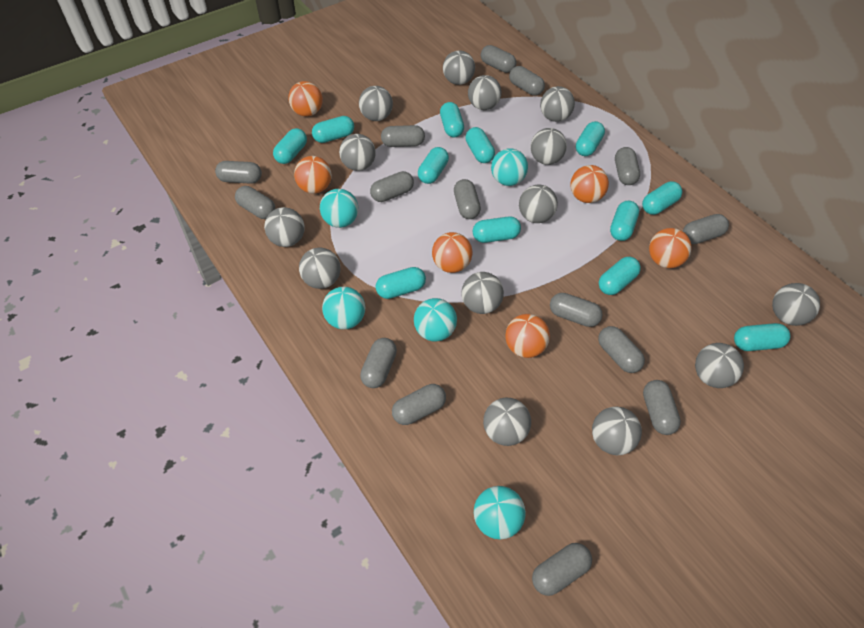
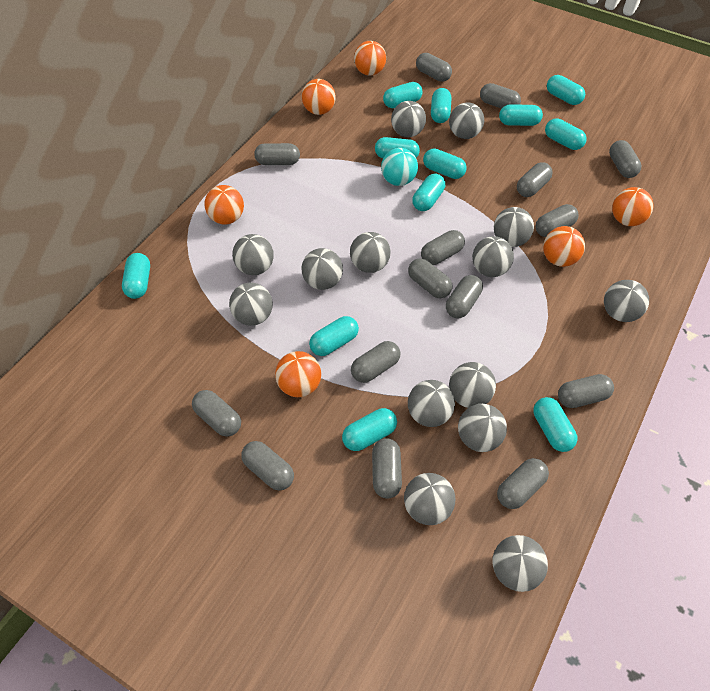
turquoise ball: [320,189,359,228] [322,287,365,329] [414,298,457,341] [474,486,526,539] [491,148,528,186] = 5 -> [381,148,418,186] = 1

